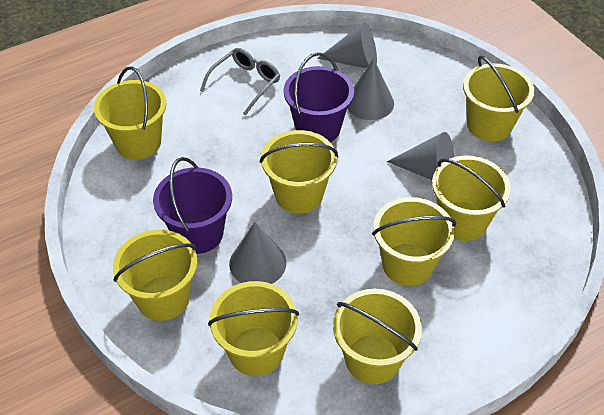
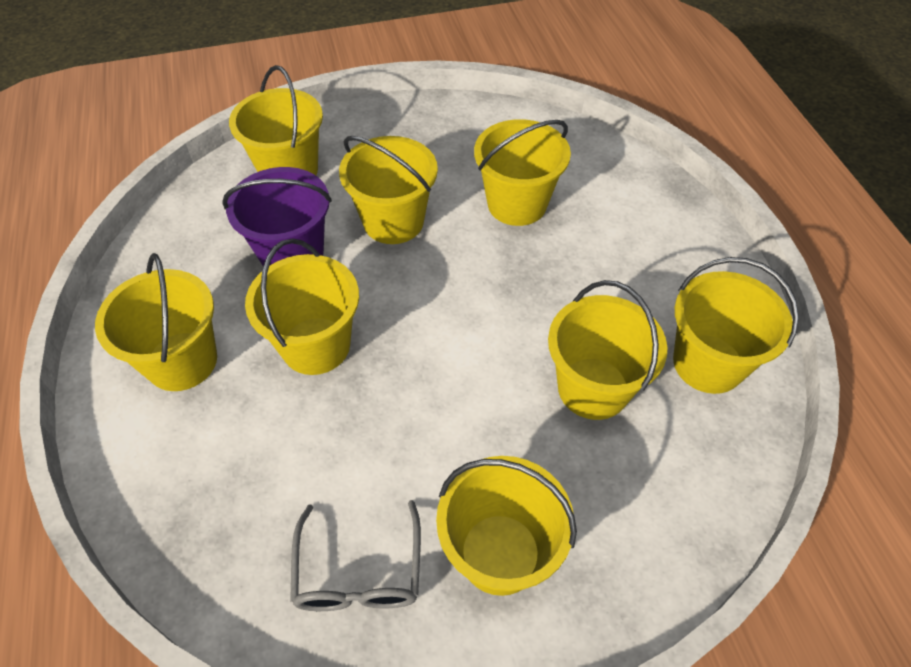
grey cone: [229,222,286,284] [317,22,377,68] [347,58,394,120] [387,132,454,180] = 4 -> none = 0
purple bucket: [153,157,232,254] [284,52,354,142] = 2 -> [222,167,332,267] = 1

